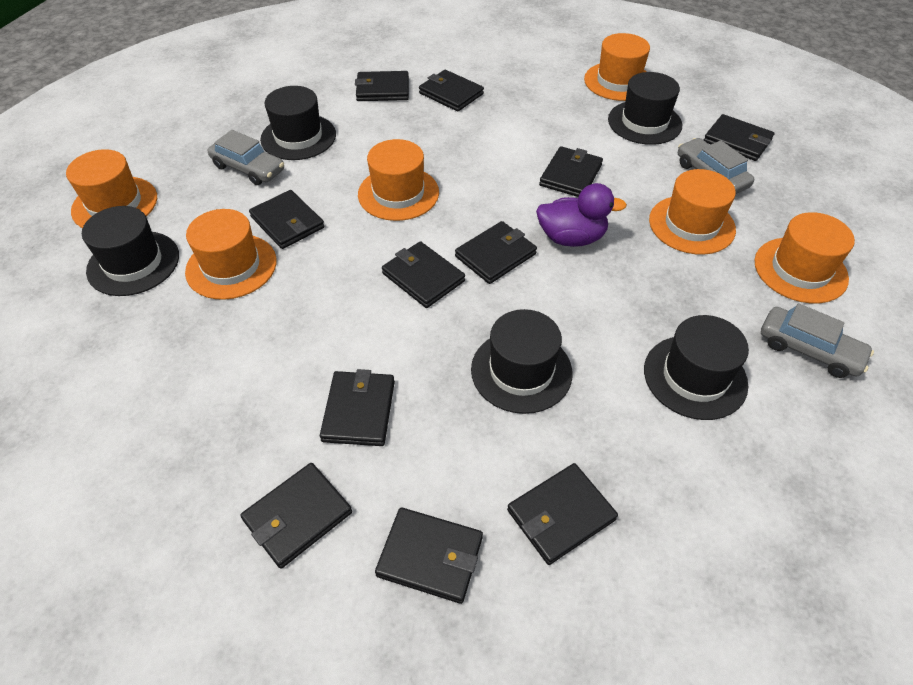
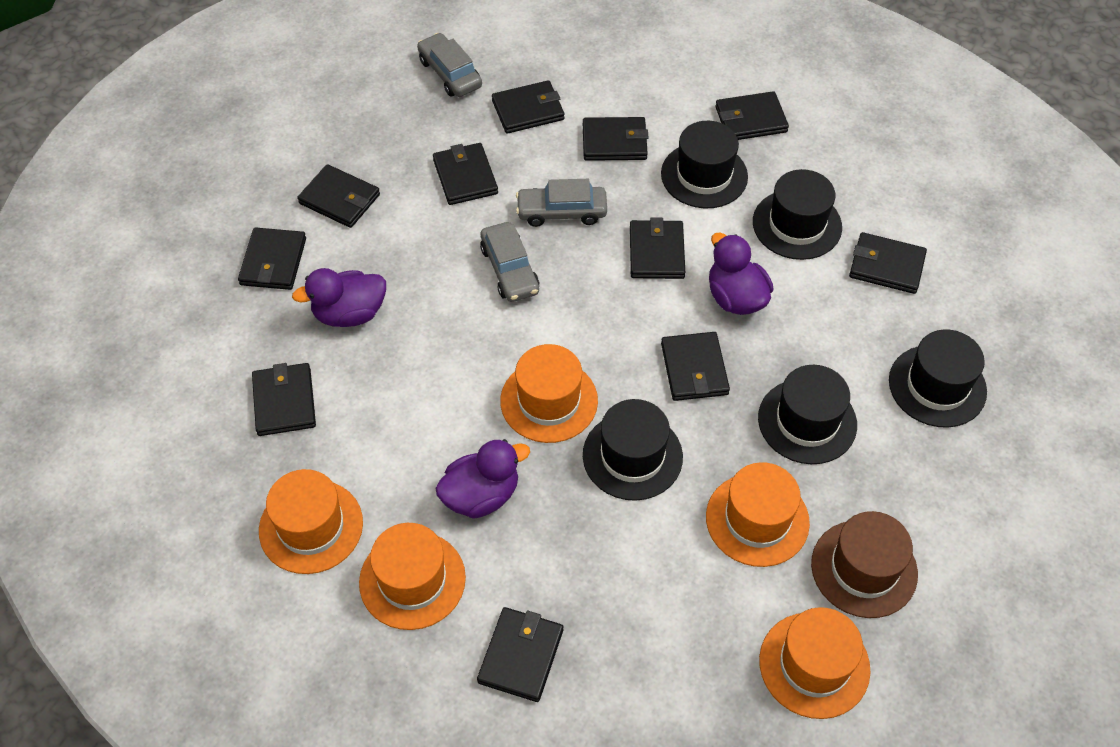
brown hat: none = 0 -> [811,511,918,618] = 1
orange hat: [66,149,157,228] [185,209,277,300] [358,139,439,221] [584,33,650,101] [649,169,736,255] [755,212,855,303] = 6 -> [259,469,363,574] [359,523,466,630] [500,344,598,443] [706,462,810,567] [759,607,870,719] = 5
purple duck: [536,183,627,247] = 1 -> [292,268,386,327] [435,439,530,519] [709,233,774,315] = 3

